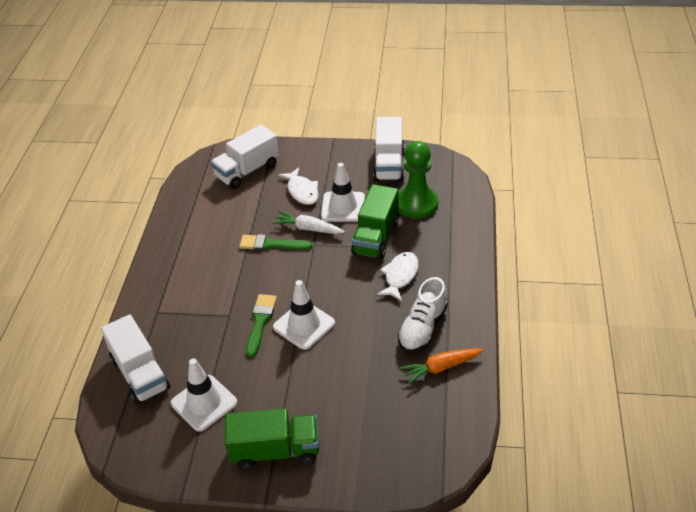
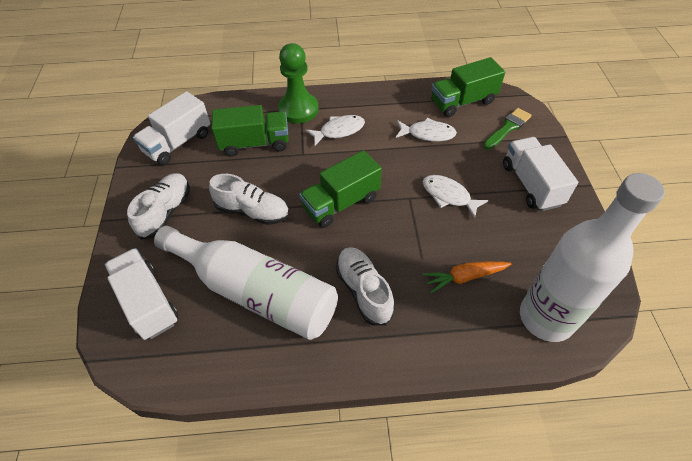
green brush: [239,234,313,251] [246,294,277,357] = 2 -> [483,108,532,150] = 1
green truck: [225,408,319,470] [351,184,399,259] = 2 -> [212,105,289,157] [299,150,382,228] [431,57,505,117] = 3
white bottle: none = 0 -> [154,226,338,340] [520,173,665,342] = 2
white carrot: [272,211,345,234] = 1 -> none = 0
white fish: [278,167,319,205] [377,252,419,301] = 2 -> [306,115,365,146] [396,118,457,142] [423,175,488,218] = 3
white shoe: [398,277,448,353] = 1 -> [127,173,190,240] [209,174,289,225] [336,247,395,326] = 3
white traffic cone: [171,358,237,432] [273,280,335,350] [321,163,365,222] = 3 -> none = 0

